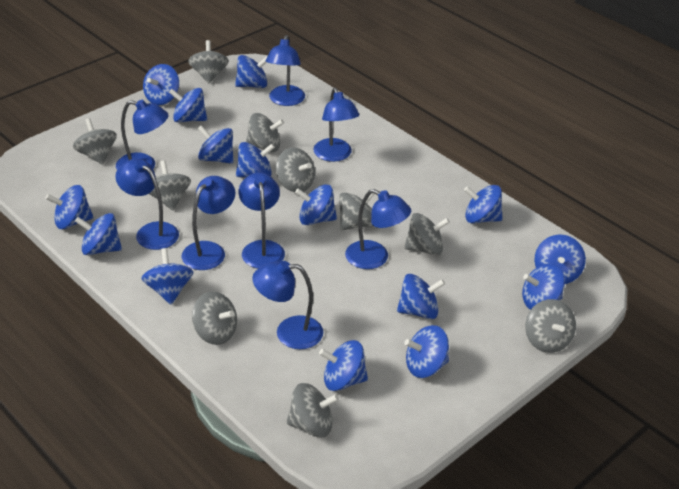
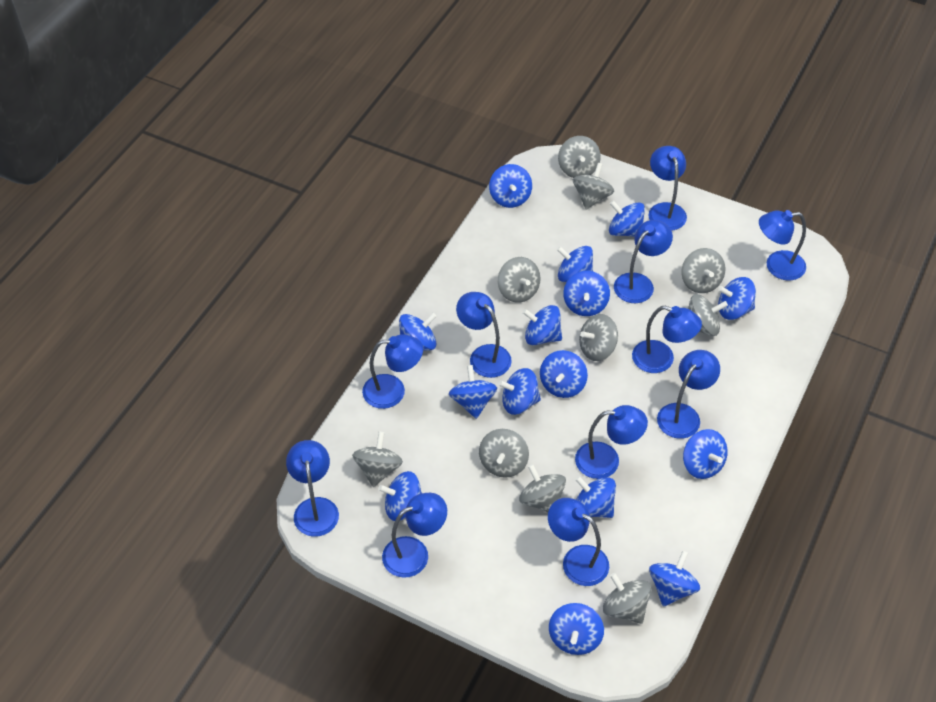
blue lamp: [116,100,169,169] [116,159,179,250] [182,176,235,270] [239,172,285,269] [252,261,323,349] [266,35,305,106] [313,88,359,162] [345,189,411,269] = 8 -> [286,440,339,537] [362,334,423,409] [382,493,447,578] [456,292,512,378] [548,498,609,586] [575,405,648,479] [614,220,673,303] [632,306,702,373] [648,146,687,231] [657,350,720,439] [759,210,806,281] = 11

